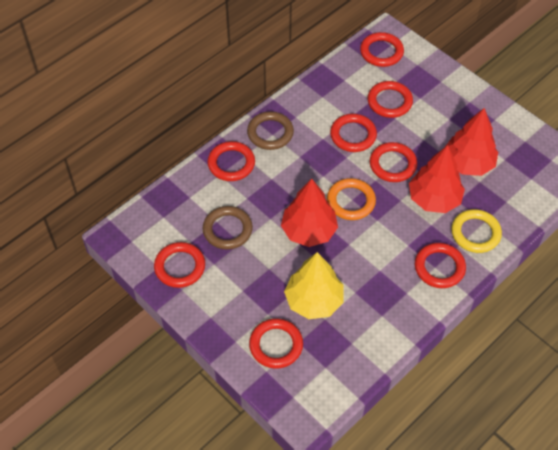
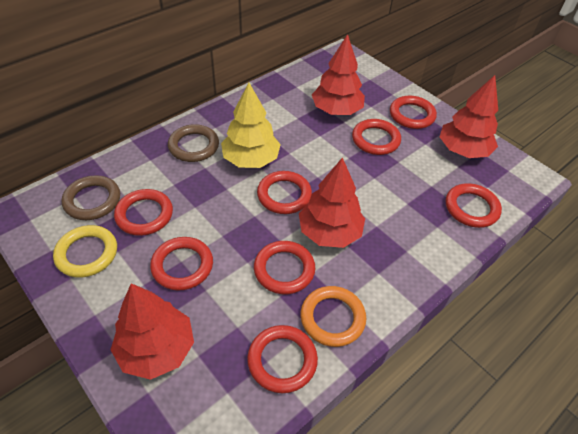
red tree: [281,179,338,247] [409,145,465,213] [445,108,498,176] = 3 -> [111,283,194,380] [299,157,365,248] [312,34,365,115] [440,75,498,158] = 4

